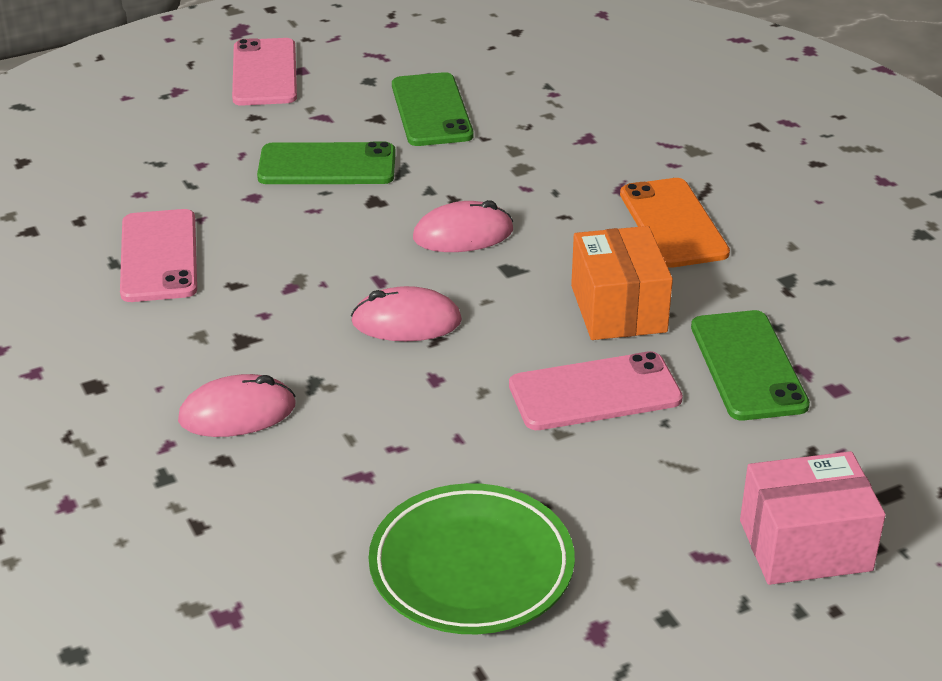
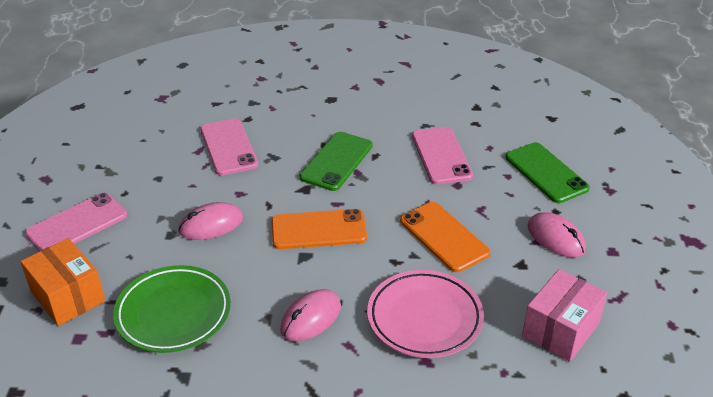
green phone: [257,142,396,184] [392,72,473,146] [691,310,810,420] = 3 -> [300,132,373,191] [505,142,590,203] = 2
orange phone: [620,178,730,268] = 1 -> [271,209,367,249] [400,202,490,272] = 2
pink plate: none = 0 -> [367,270,484,358] = 1

